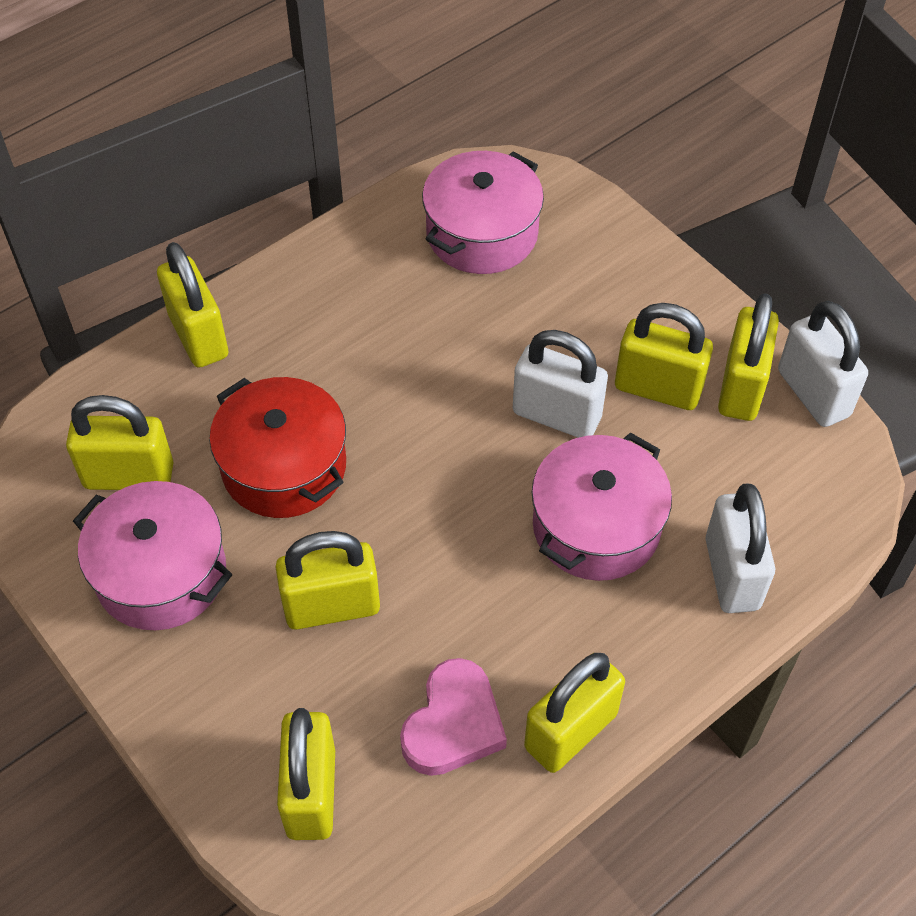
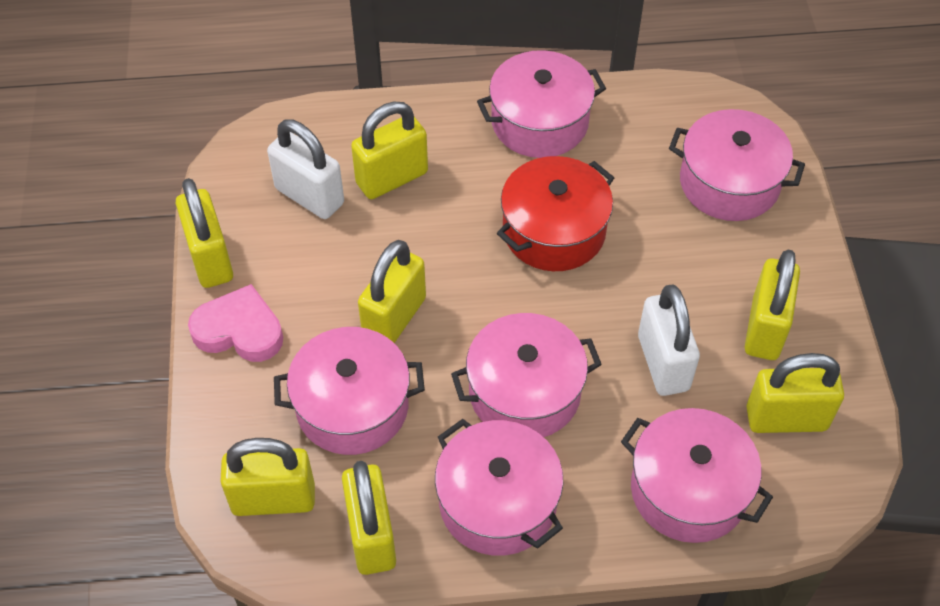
pink pot: [73,481,232,630] [422,151,544,274] [532,432,672,581] = 3 -> [274,327,425,455] [435,419,563,556] [451,313,602,437] [477,50,606,158] [621,408,773,543] [669,109,805,221] = 6
white padlock: [513,330,608,438] [705,483,775,613] [778,301,868,427] = 3 -> [267,119,344,219] [638,285,700,396] = 2

